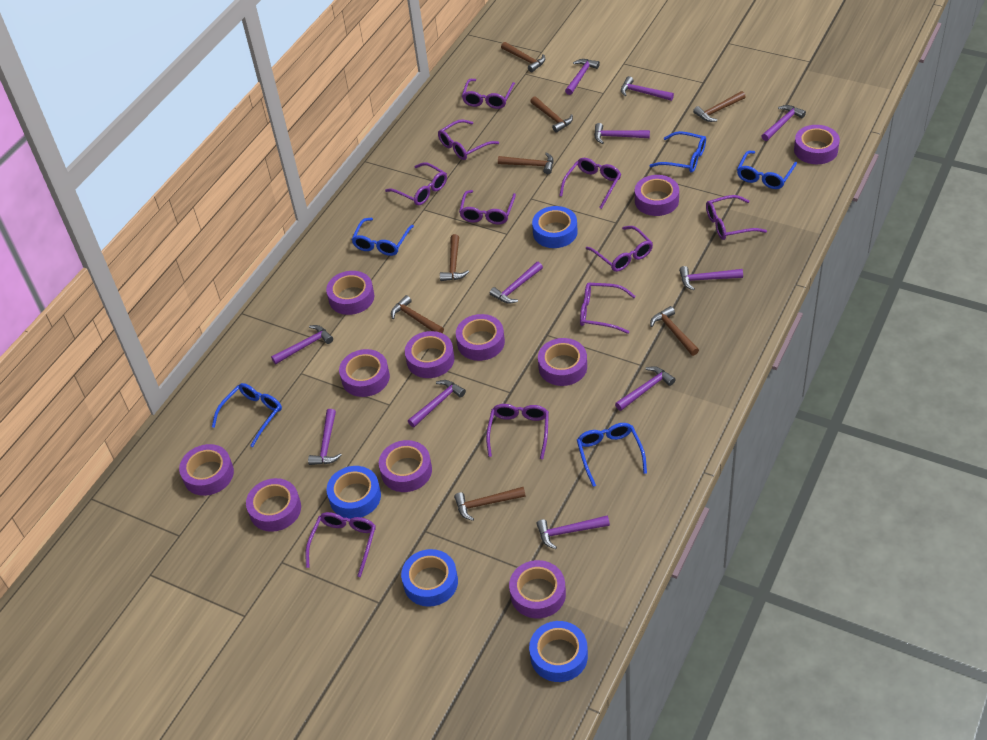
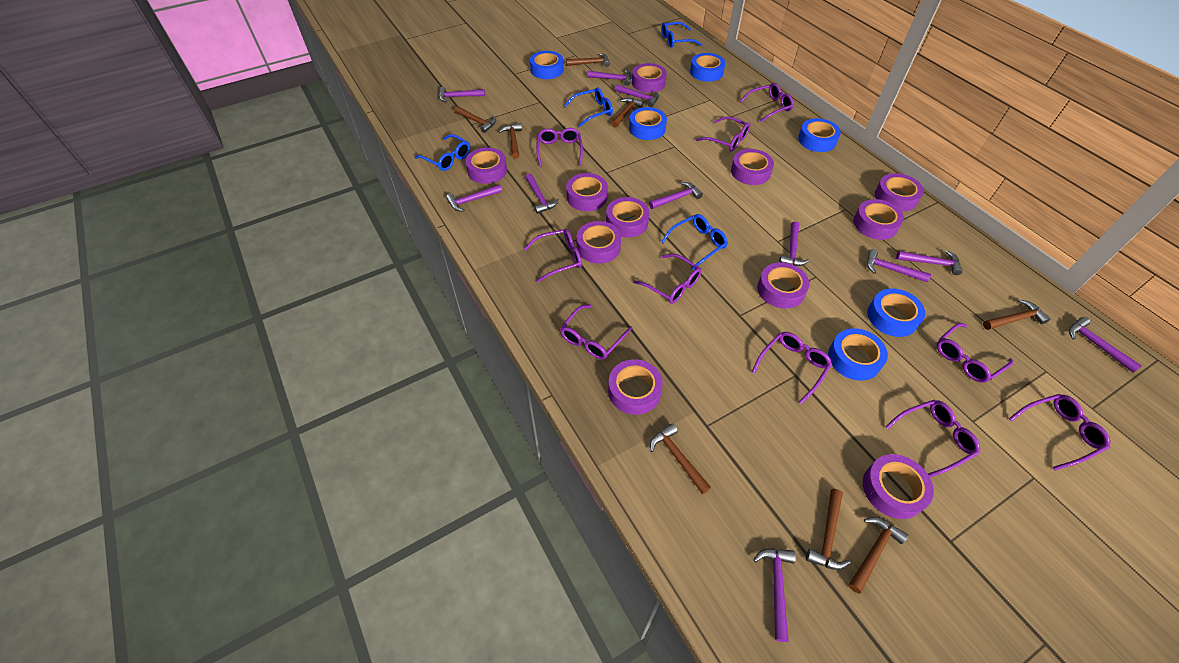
blue glasses: [212,383,282,447] [351,218,414,256] [577,423,647,487] [649,131,706,173] [737,151,797,189] = 5 -> [414,134,470,171] [564,87,613,127] [661,22,702,48] [661,214,728,270] = 4
blue tape: [326,466,381,519] [401,549,458,607] [529,621,588,682] [532,206,578,248] = 4 -> [530,51,563,79] [629,107,667,140] [690,53,725,82] [798,118,841,152] [828,328,888,381] [867,288,925,337] = 6

